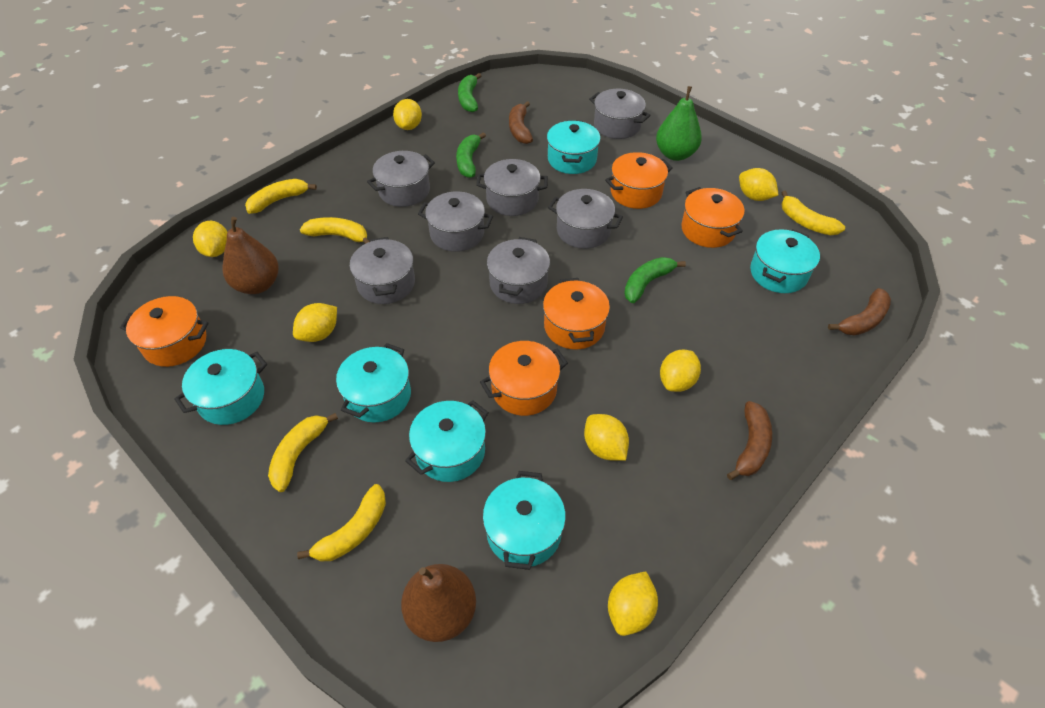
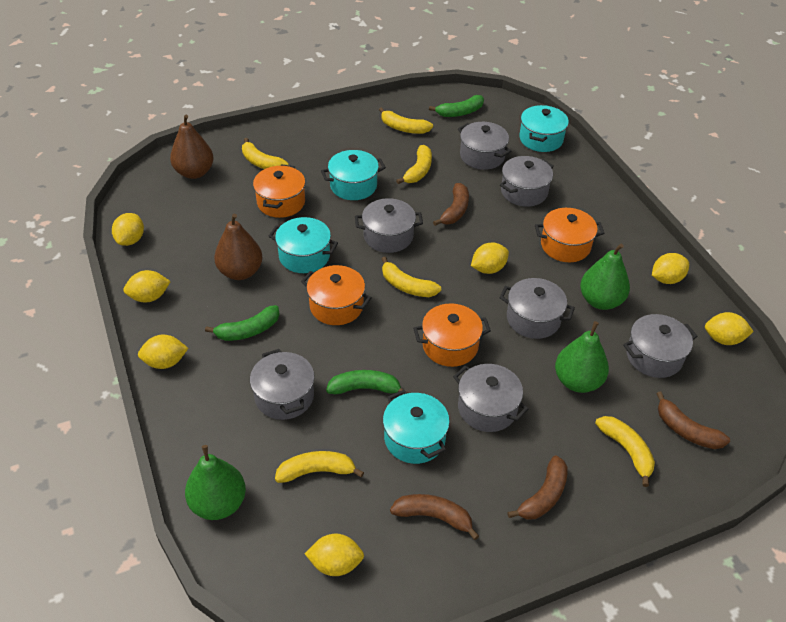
brown banana: [509,101,533,144] [727,401,772,480] [828,288,891,336] = 3 -> [390,494,479,540] [433,183,469,226] [507,455,568,520] [656,391,730,449] = 4
green pear: [656,86,702,161] = 1 -> [185,445,246,520] [555,321,609,393] [580,244,630,310] = 3
orange pot: [120,296,209,367] [480,341,568,416] [543,278,610,349] [605,152,673,209] [681,187,745,248] = 5 -> [253,164,305,218] [301,265,372,325] [413,303,491,367] [535,208,604,262] = 4
turquoise pot: [174,349,267,425] [336,343,411,422] [405,400,489,482] [483,471,566,570] [547,120,601,174] [750,229,820,293] = 6 -> [269,217,338,273] [321,150,386,200] [383,390,450,464] [519,105,569,152] = 4
yellow banana: [245,179,317,214] [268,413,338,492] [297,484,386,561] [300,217,370,244] [781,191,845,235] = 5 -> [242,138,289,169] [275,451,364,483] [379,107,433,134] [382,257,441,297] [396,145,432,184] [595,416,655,487] = 6

